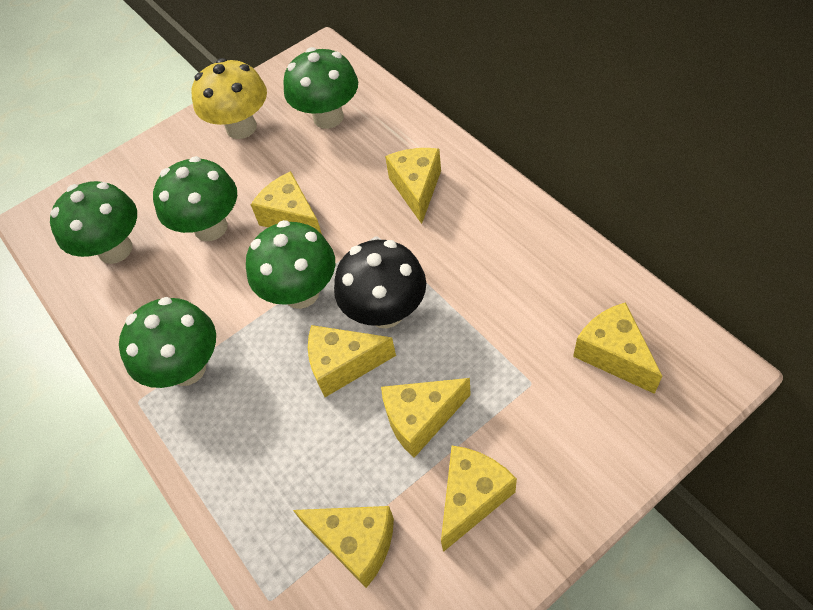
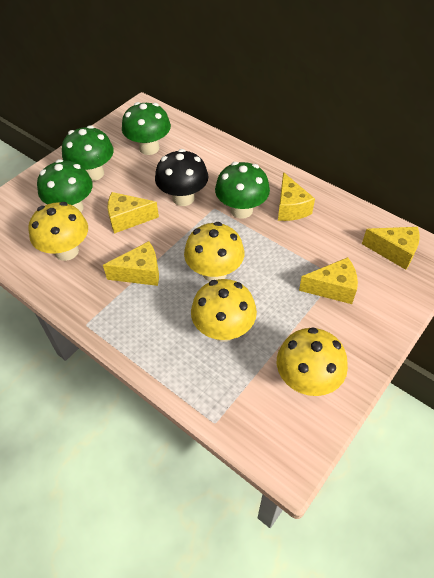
green mushroom: [50,181,137,264] [119,297,216,388] [153,156,237,241] [246,220,335,309] [283,47,358,129] = 5 -> [37,159,93,212] [62,125,114,181] [122,102,171,155] [215,162,270,219] = 4
yellow cheese: [251,171,322,234] [293,506,394,588] [308,325,396,397] [381,378,471,458] [385,148,441,224] [441,446,517,552] [573,302,662,394] = 7 -> [103,241,159,286] [107,192,159,234] [278,172,315,221] [299,257,358,304] [362,227,420,270] = 5
yellow mushroom: [191,58,267,139] = 1 -> [28,202,88,261] [184,222,244,282] [191,279,257,342] [277,327,348,396] = 4

